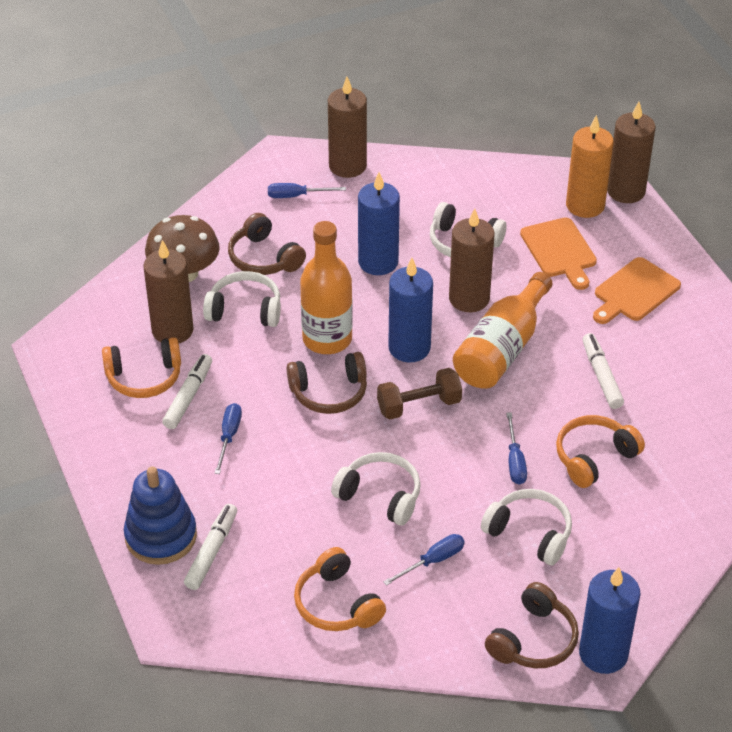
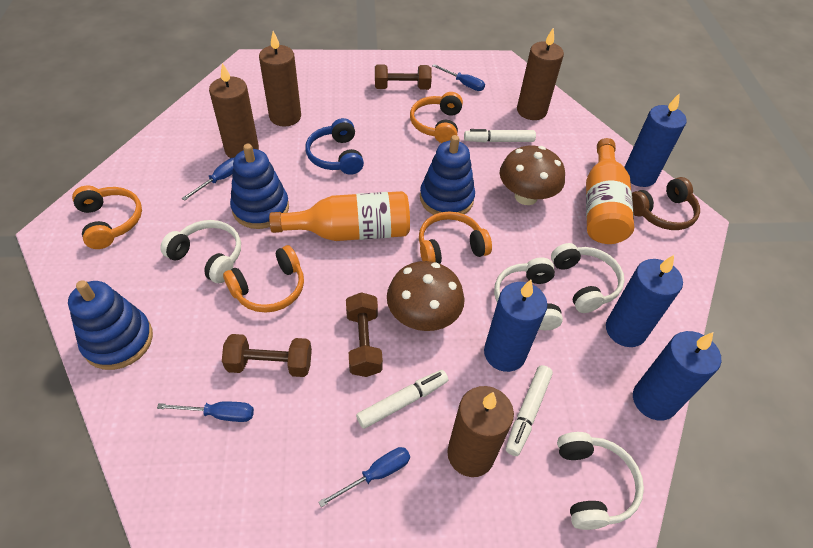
blue candle: [358,172,400,275] [388,258,433,362] [579,567,641,674] = 3 -> [484,280,547,372] [606,255,683,347] [624,93,687,187] [633,331,721,420] = 4
blue headphones: none = 0 -> [306,118,364,175] = 1
blue stacking toy: [124,467,197,565] = 1 -> [68,280,153,370] [230,144,289,229] [420,135,475,215] = 3
brown dumbbell: [377,368,462,420] = 1 -> [222,334,312,377] [346,292,383,377] [375,64,432,90] = 3
brown headphones: [228,213,306,275] [287,352,367,414] [485,582,579,668] = 3 -> [632,177,700,230] = 1
brown mushroom: [145,215,220,282] = 1 -> [387,261,465,331] [500,145,565,205] = 2
orange candle: [566,115,614,218] = 1 -> none = 0
orange cutting board: [520,217,597,290] [593,257,681,324] = 2 -> none = 0
orange headphones: [102,337,181,398] [294,547,386,631] [556,415,645,488] = 3 -> [72,186,142,249] [223,245,304,313] [410,92,463,143] [419,211,492,264] = 4

